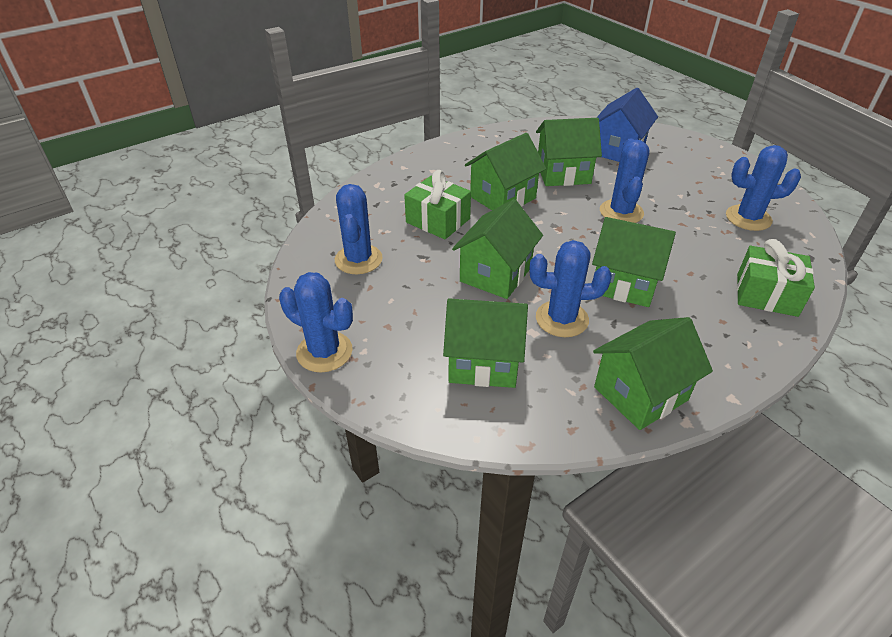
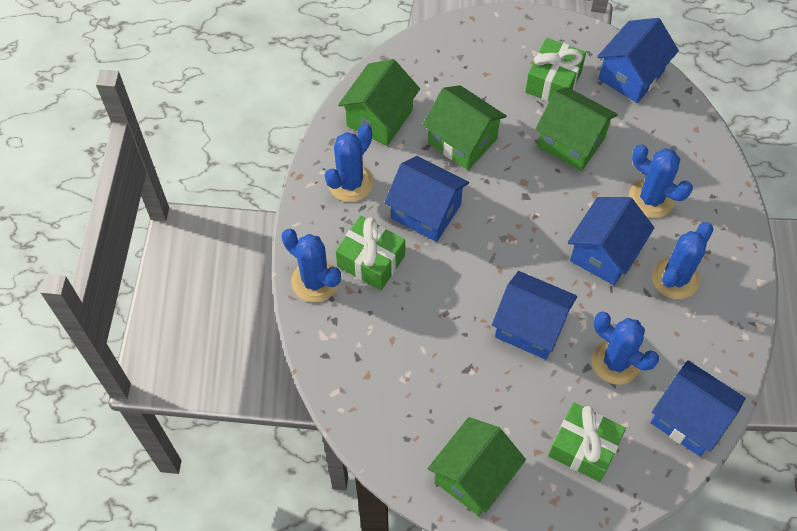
blue house: [596,88,658,162] = 1 -> [385,156,469,242] [492,271,577,360] [568,197,654,285] [597,18,679,103] [650,360,746,456] = 5
green gift: [404,170,471,239] [737,239,815,317] = 2 -> [336,216,405,291] [525,38,586,101] [548,402,626,482] = 3
green house: [443,298,528,388] [452,199,543,299] [465,133,546,210] [536,118,602,186] [592,217,676,307] [593,317,713,430] = 6 -> [338,59,420,146] [422,85,507,170] [428,417,526,516] [535,87,618,171] = 4

